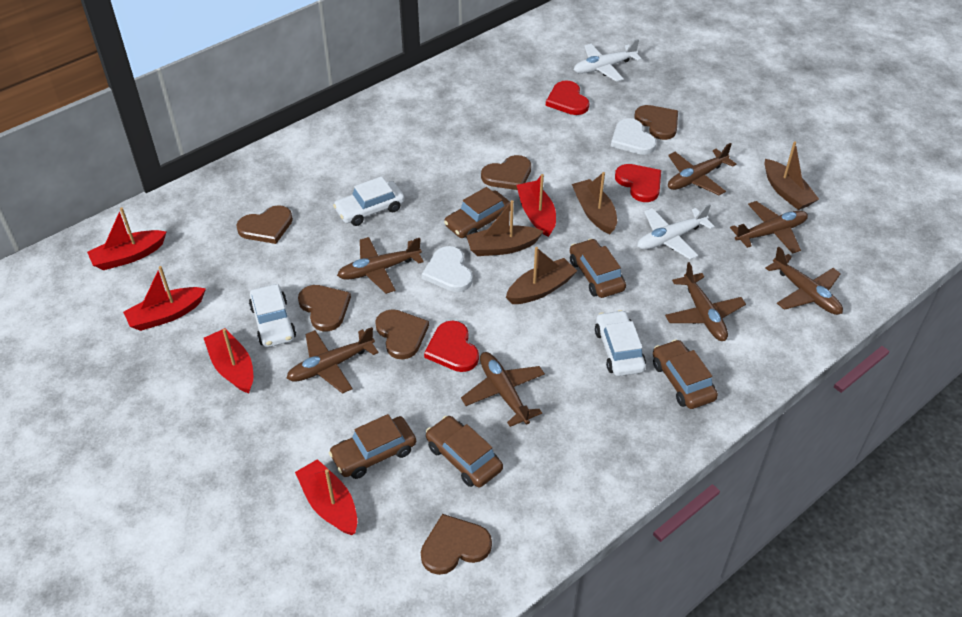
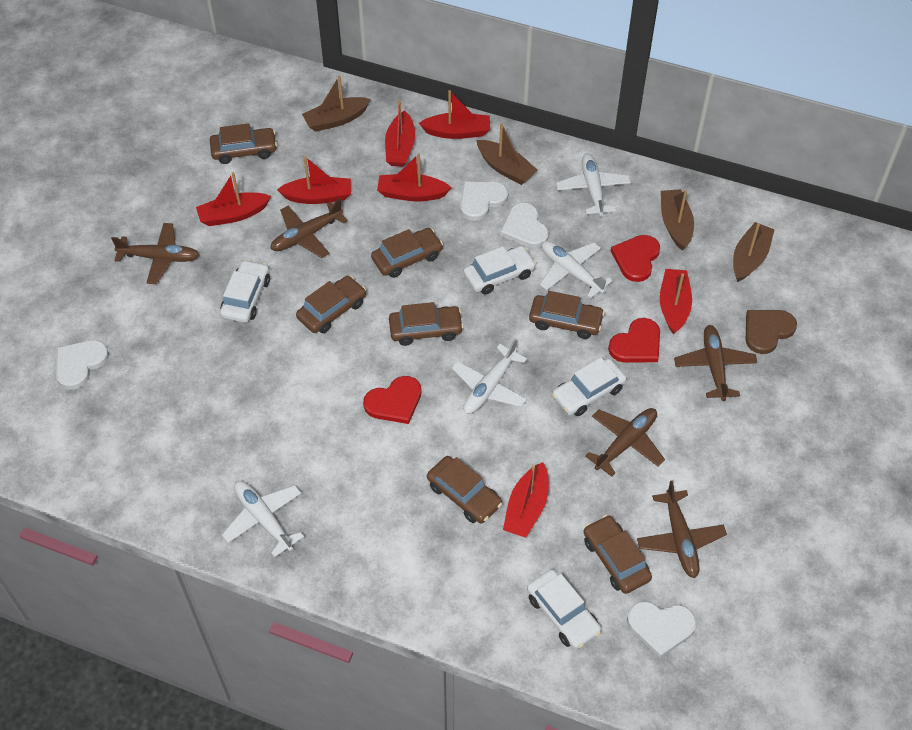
brown car: [329,414,416,479] [426,416,503,487] [444,187,511,238] [570,239,626,298] [653,339,718,409] = 5 -> [210,123,277,164] [296,276,366,333] [371,228,443,278] [389,302,464,346] [427,456,502,524] [529,291,605,339] [584,515,652,594] = 7
brown heart: [236,205,293,244] [298,285,351,331] [375,309,429,360] [421,514,492,575] [481,155,531,190] [634,105,678,140] = 6 -> [746,310,797,354] = 1
brown plane: [286,327,379,394] [337,237,424,294] [461,352,545,427] [665,262,746,341] [668,143,736,195] [730,201,808,254] [766,247,843,315] = 7 -> [111,223,199,284] [270,199,348,258] [585,408,665,477] [637,481,727,578] [674,325,757,401] = 5
red boat: [87,207,166,270] [123,266,206,331] [204,328,253,393] [295,459,357,535] [516,174,556,237] = 5 -> [196,172,271,226] [277,156,351,204] [377,153,452,201] [385,100,415,167] [419,90,490,139] [503,462,549,538] [660,269,692,335] = 7
white car: [249,284,296,347] [333,176,405,226] [595,310,646,376] = 3 -> [220,260,270,323] [463,246,536,295] [527,569,601,649] [552,357,627,416] = 4
white heart: [422,246,473,292] [611,118,656,155] = 2 -> [56,340,109,389] [460,181,508,221] [500,202,549,248] [627,601,697,658] = 4
white plane: [574,39,642,82] [637,204,715,260] = 2 -> [222,481,304,557] [452,339,527,414] [540,241,613,298] [556,153,631,216] = 4

